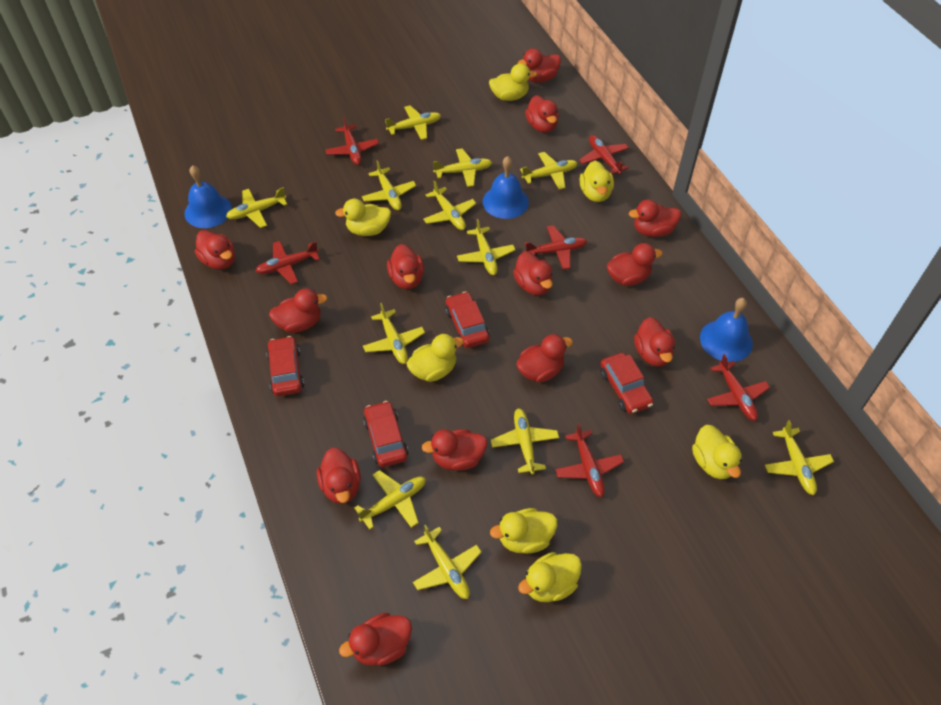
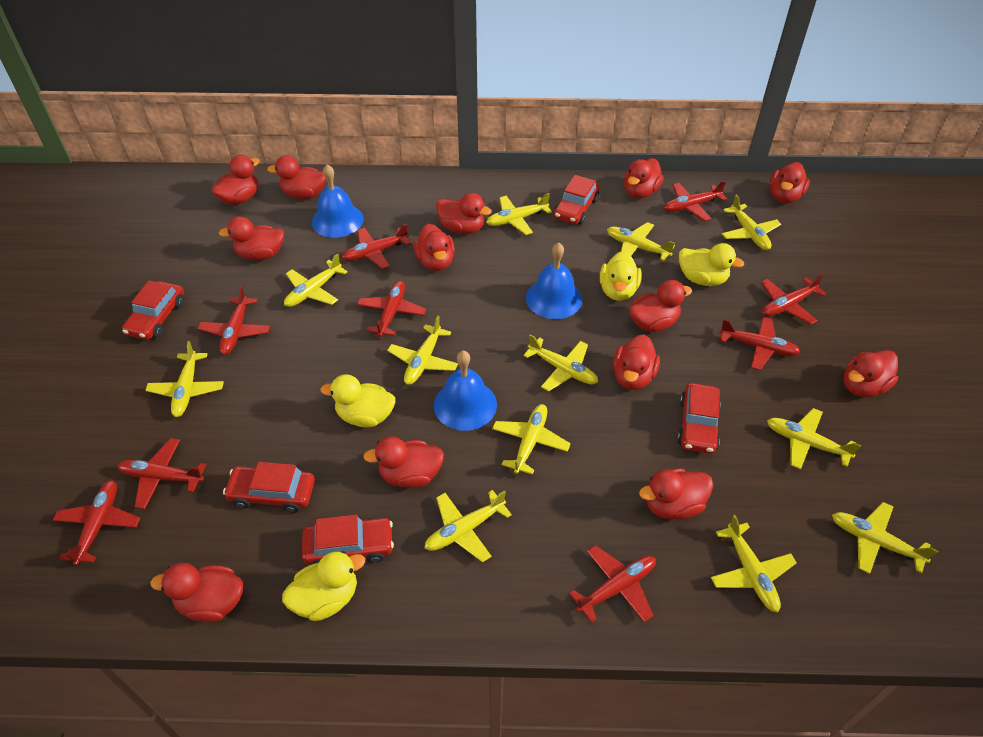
red car: [266,336,304,396] [363,401,408,467] [445,291,490,348] [600,353,654,414] = 4 -> [122,281,184,340] [223,462,315,513] [302,515,394,564] [554,175,599,224] [677,383,721,454] = 5
red plane: [255,241,320,284] [325,117,379,165] [524,225,587,270] [555,423,624,497] [579,135,629,174] [707,354,770,421] = 6 -> [53,480,140,566] [118,438,206,509] [198,286,270,355] [342,224,411,269] [357,281,426,337] [569,545,656,623] [664,181,727,221] [719,317,800,370] [761,274,826,324] = 9
yellow duck: [335,199,391,236] [406,334,464,382] [489,63,537,101] [490,508,557,554] [518,552,582,602] [580,161,614,202] [692,425,742,479] = 7 -> [282,551,365,621] [320,374,395,428] [600,251,641,301] [679,243,744,286] = 4

